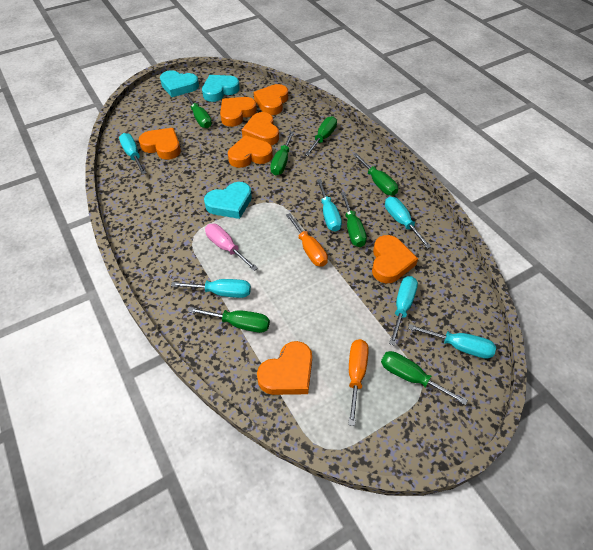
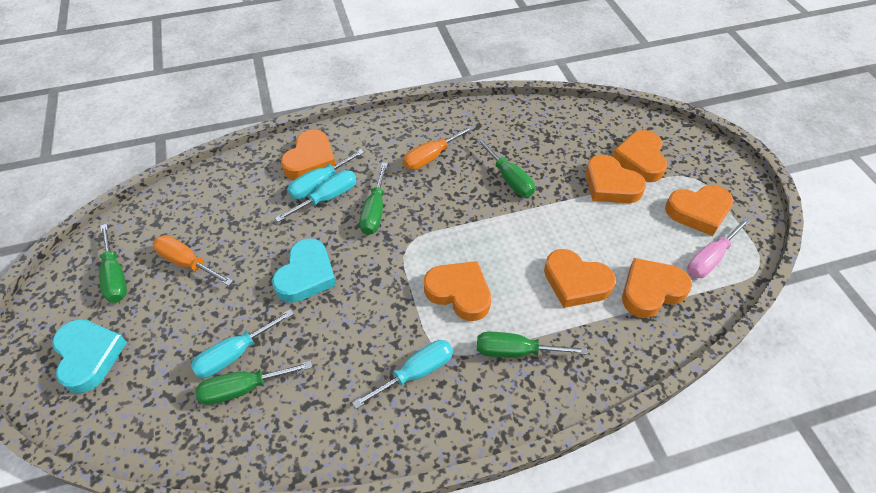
green screwdriver: [184,93,212,128] [188,307,270,333] [270,131,294,175] [305,116,337,156] [341,192,367,247] [353,153,398,196] [381,351,468,405] = 7 -> [99,224,127,303] [195,361,313,405] [359,162,388,235] [476,138,535,197] [477,332,587,358] = 5
turquoise heart: [160,70,199,97] [202,75,240,102] [204,182,252,219] = 3 -> [52,319,127,393] [272,238,337,303] = 2
turquoise screwdriver: [119,133,146,174] [171,279,251,298] [317,179,342,232] [385,197,431,249] [389,276,418,346] [408,324,496,359] = 6 -> [190,309,294,378] [275,170,357,222] [287,149,365,199] [352,340,453,409] = 4

